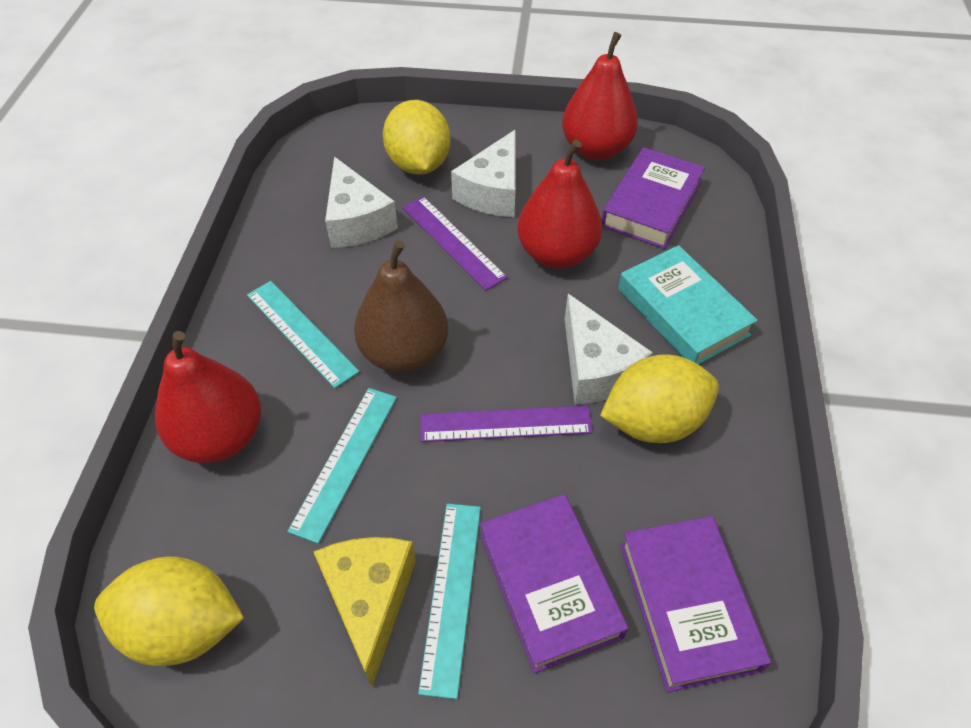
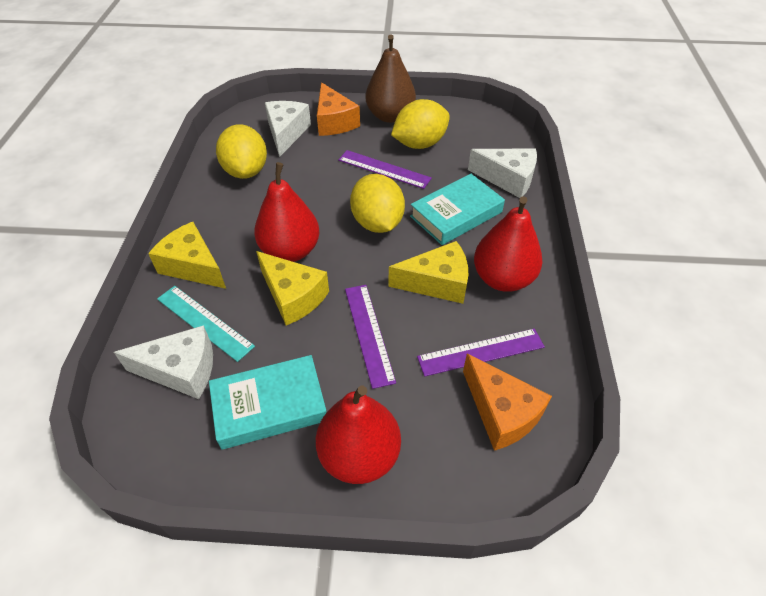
orange cheese: none = 0 -> [317,82,360,136] [463,354,552,451] = 2
purple book: [480,494,628,673] [601,147,705,249] [620,516,771,692] = 3 -> none = 0
purple ruler: [402,196,508,291] [420,406,593,442] = 2 -> [338,150,432,189] [345,285,396,389] [417,328,545,377] = 3
turquoise book: [618,245,758,365] = 1 -> [209,355,327,450] [410,174,505,245] = 2
turquoise ruler: [247,281,359,388] [287,388,397,544] [418,503,481,699] = 3 -> [157,286,255,362] = 1
yellow cheese: [314,537,416,687] = 1 -> [148,222,226,289] [256,251,329,325] [388,241,468,304] = 3

